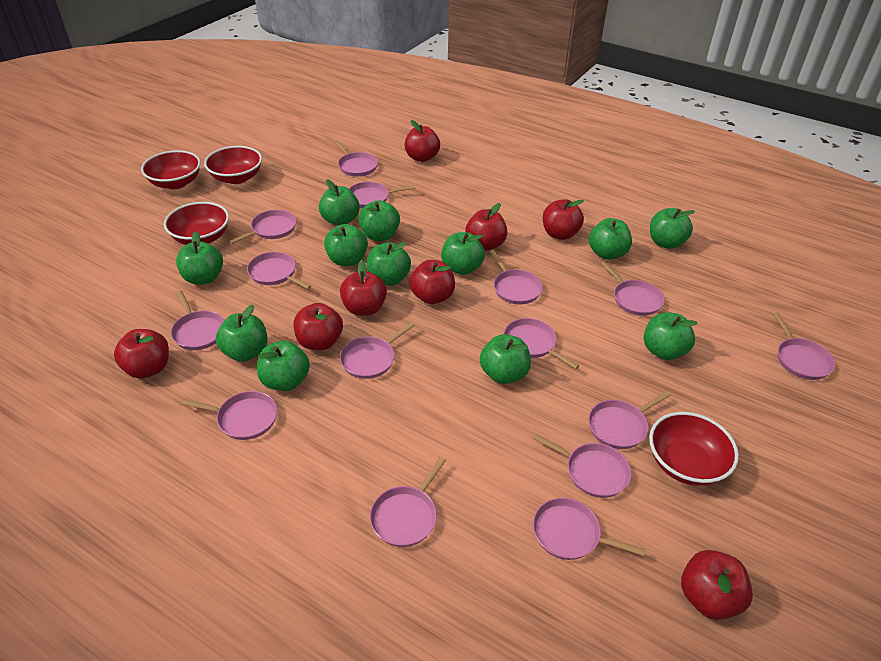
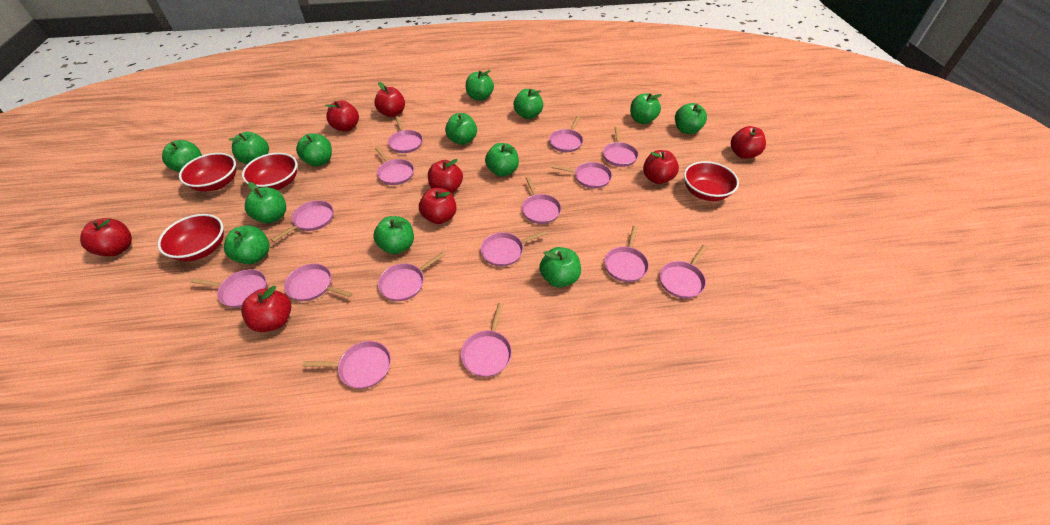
green apple: [176,231,223,285] [216,305,267,362] [257,341,310,391] [319,179,360,226] [324,224,368,266] [359,200,400,241] [367,242,411,286] [441,232,485,275] [480,334,531,384] [589,218,632,260] [644,312,698,360] [650,208,695,249] = 12 -> [162,140,202,172] [224,225,270,264] [229,132,269,164] [245,182,286,223] [296,133,332,166] [373,216,414,254] [445,113,477,145] [466,70,494,101] [485,143,519,177] [513,89,543,119] [539,247,581,288] [630,93,662,124] [675,103,707,134] = 13

